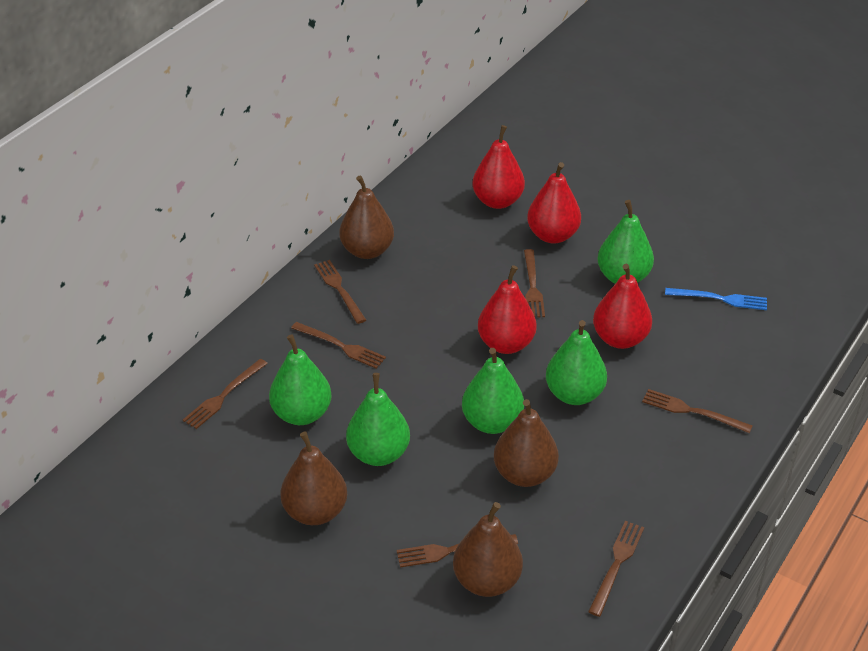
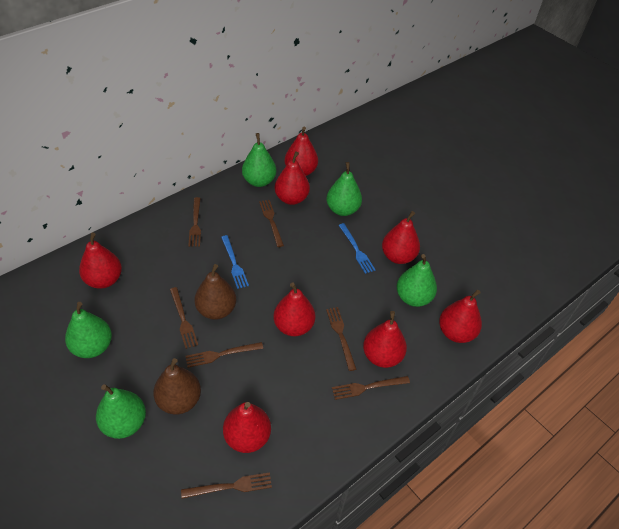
blue fork: [665,288,767,310] = 1 -> [221,235,249,289] [339,223,375,274] = 2
brown pear: [280,431,347,525] [340,175,394,259] [453,502,523,597] [494,399,559,487] = 4 -> [153,358,201,415] [194,264,236,320] = 2
red pear: [472,125,525,209] [478,265,537,354] [527,162,581,243] [593,264,652,349] = 4 -> [79,233,122,289] [223,402,271,453] [273,282,315,336] [275,151,310,205] [285,127,318,176] [363,311,407,368] [382,211,420,264] [439,290,482,343] = 8

